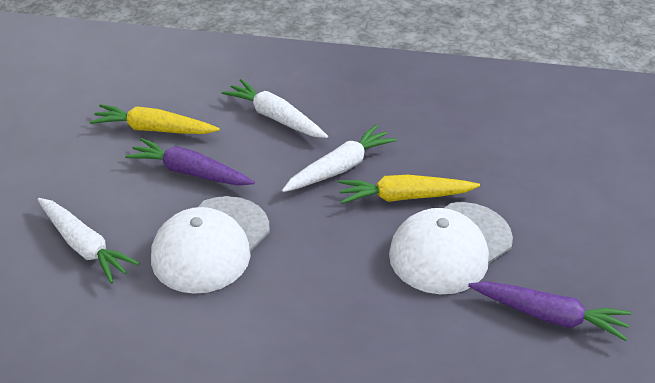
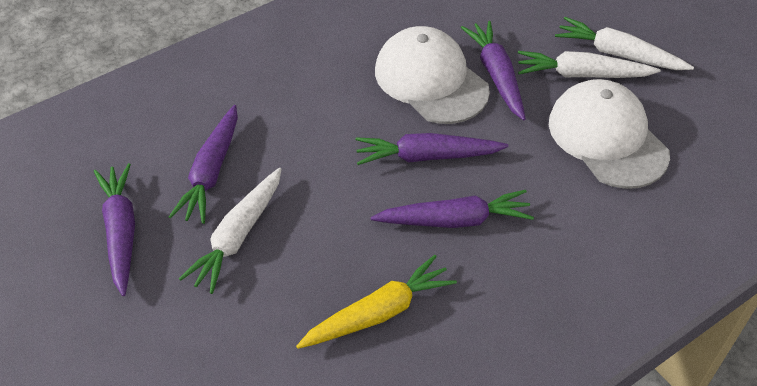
purple carrot: [125,138,255,185] [468,281,631,341] = 2 -> [94,163,135,296] [169,105,238,224] [356,133,508,165] [371,190,534,228] [461,21,526,120] = 5
yellow carrot: [89,104,220,134] [338,175,480,204] = 2 -> [296,255,457,349] = 1

